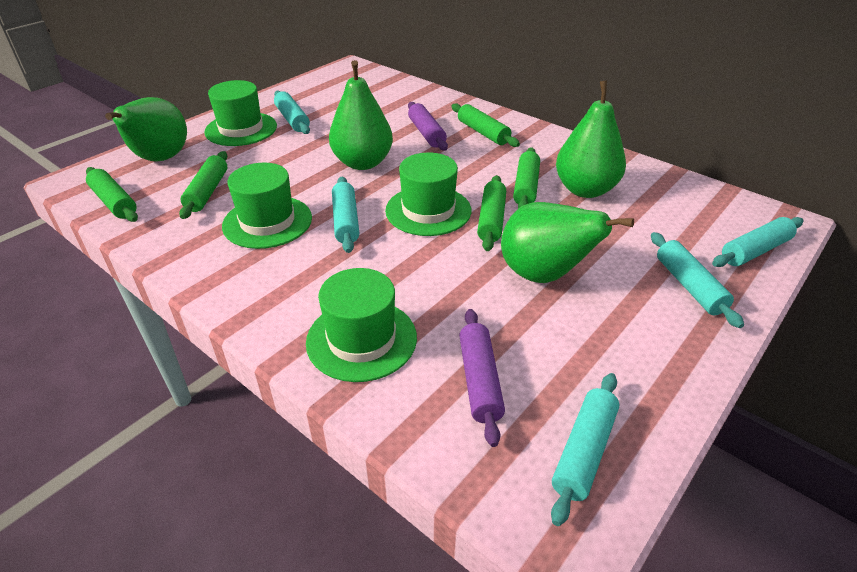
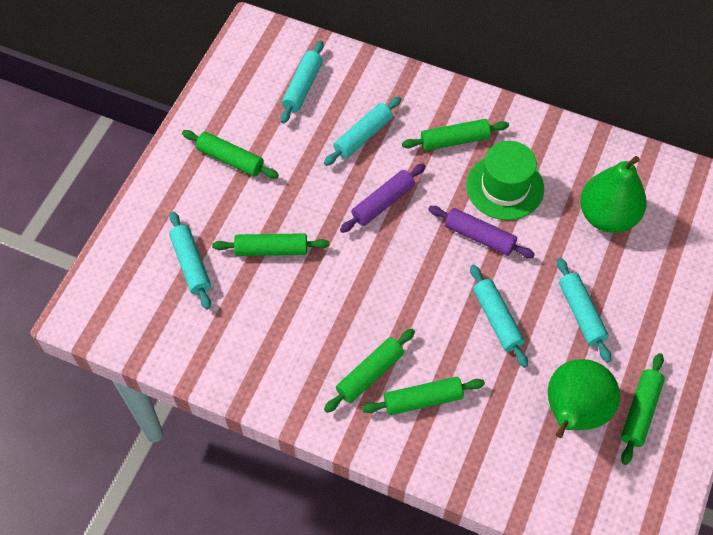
green hat: [204,80,277,146] [222,163,312,249] [306,268,417,382] [385,152,471,236] = 4 -> [466,141,544,220] = 1
green pear: [105,97,187,161] [329,60,393,170] [501,202,634,283] [556,80,626,198] = 4 -> [548,359,620,438] [580,156,647,233] = 2
green rolling pin: [86,167,138,222] [179,151,227,219] [451,104,520,147] [477,175,506,251] [513,147,540,209] = 5 -> [182,130,279,179] [212,233,329,256] [324,329,415,413] [362,377,485,415] [402,119,509,151] [621,353,665,465] = 6

